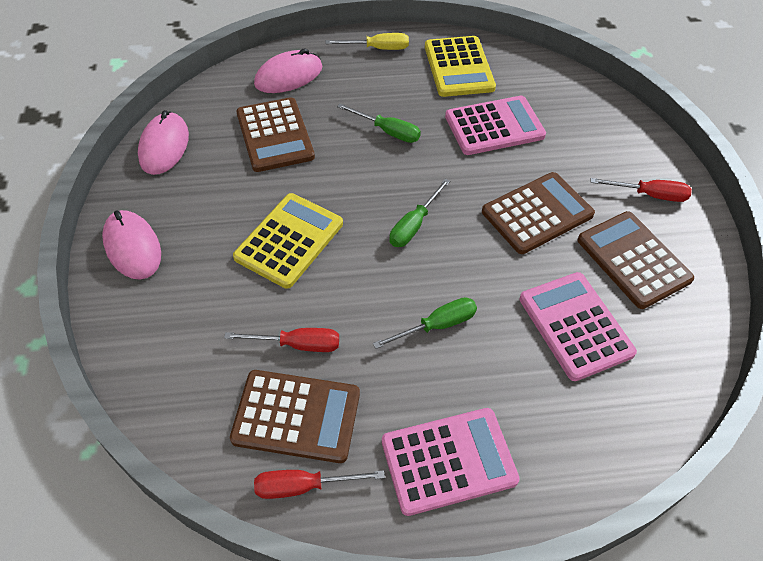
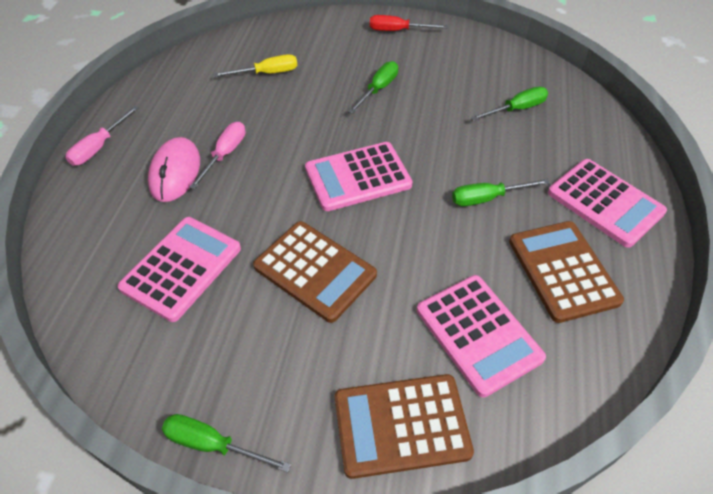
brown calculator: [230,370,360,463] [236,97,315,172] [482,172,595,254] [577,211,694,309] = 4 -> [253,221,377,323] [335,374,474,479] [509,221,624,323] = 3
green screwdriver: [337,104,421,143] [373,297,477,349] [389,178,450,247] = 3 -> [162,414,291,472] [348,61,398,114] [452,179,550,206] [471,87,548,121] = 4
pink calculator: [382,408,520,516] [445,96,546,155] [519,272,637,381] = 3 -> [118,217,241,322] [305,142,413,211] [417,275,546,398] [548,159,667,248] = 4
pink mouse: [102,210,161,280] [138,110,189,175] [254,48,322,93] = 3 -> [148,137,200,202] = 1
pink screwdriver: none = 0 -> [65,106,139,166] [189,122,246,190] = 2
red screwdriver: [224,328,339,352] [254,470,385,499] [591,178,692,202] = 3 -> [370,15,447,31] = 1
yellow calculator: [233,193,343,289] [425,36,496,97] = 2 -> none = 0

